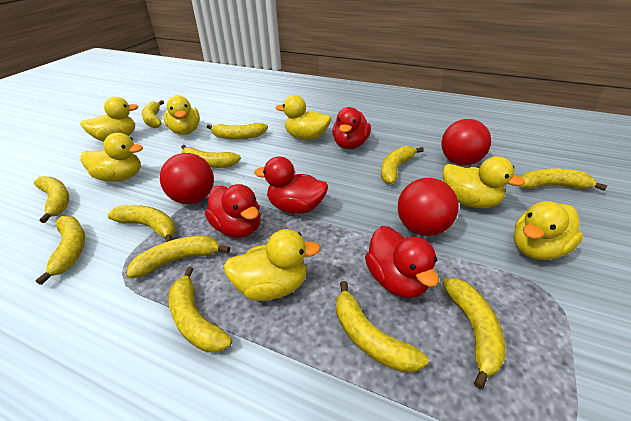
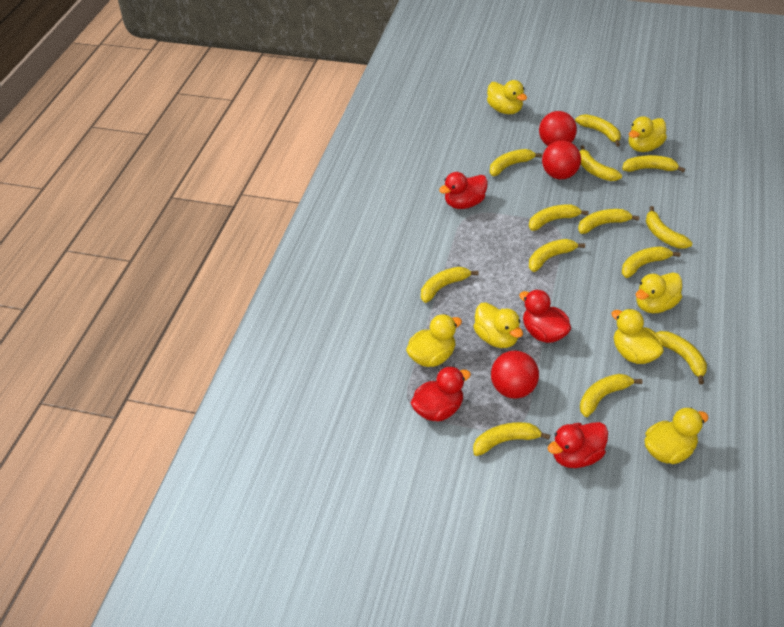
yellow banana: [34,176,69,223] [36,216,85,285] [108,205,175,242] [126,236,230,279] [142,100,164,128] [169,267,232,352] [181,145,241,168] [207,123,268,139] [336,281,428,373] [381,146,424,184] [442,278,506,389] [520,168,607,191] = 12 -> [421,267,479,303] [473,422,550,456] [490,149,542,176] [529,205,589,231] [529,239,585,272] [575,114,621,147] [578,209,640,234] [579,145,622,181] [580,374,642,417] [622,155,685,173] [622,246,681,278] [646,206,692,249] [656,331,707,384] = 13

